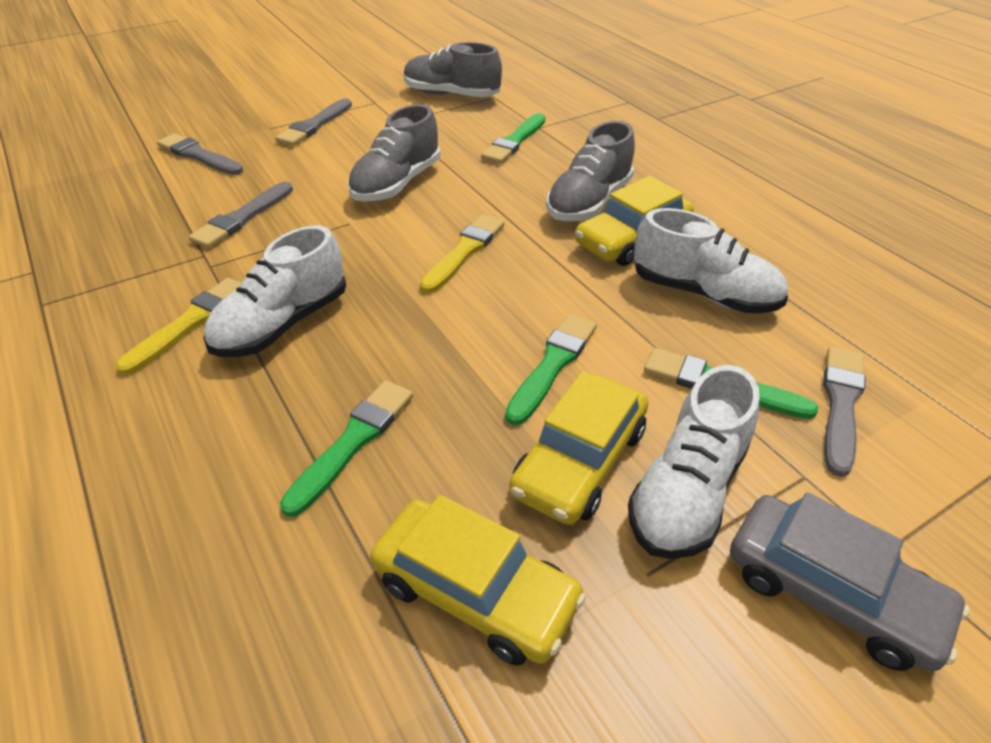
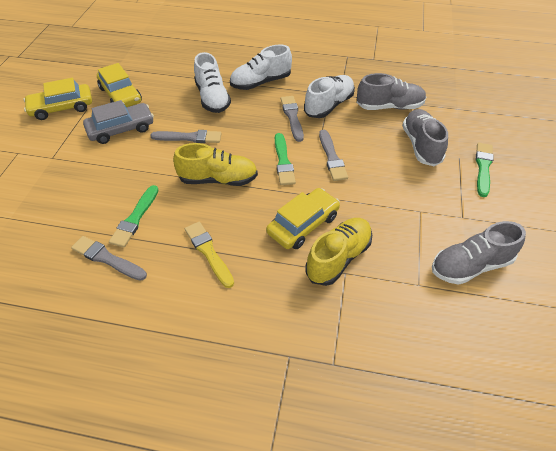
green brush: [280,380,413,517] [481,113,545,164] [505,314,597,425] [644,348,819,419] = 4 -> [109,185,158,248] [275,133,296,185] [476,143,494,197] = 3
yellow brush: [116,278,241,375] [420,214,505,293] = 2 -> [185,222,234,288] = 1
yellow shoe: none = 0 -> [173,143,258,186] [305,218,372,286] = 2

